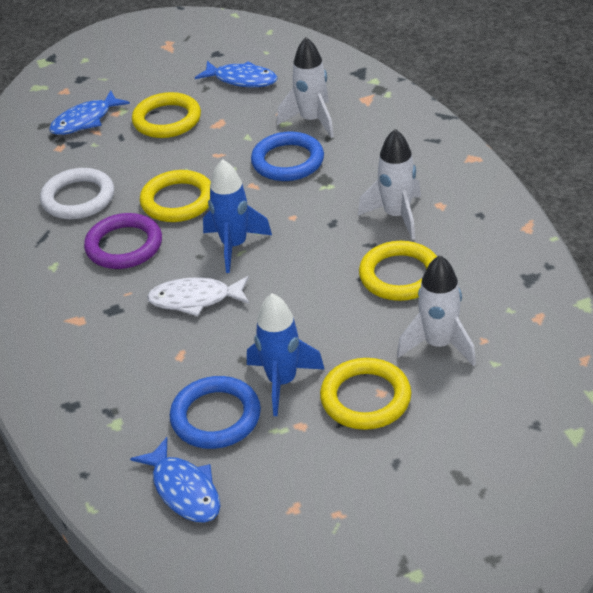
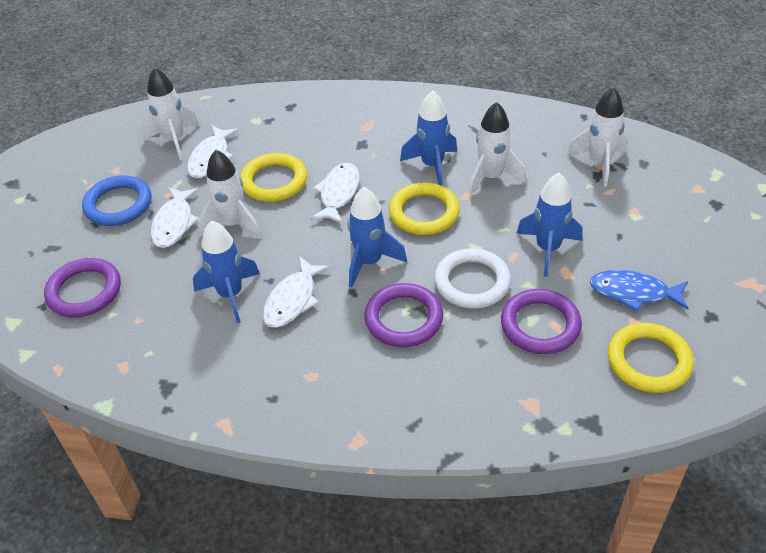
blue fish: [49,90,130,135] [130,437,221,523] [195,61,277,87] = 3 -> [590,270,689,312] = 1
blue ring: [170,376,261,449] [251,132,324,181] = 2 -> [82,175,151,226] = 1
blue rocket: [203,159,272,273] [247,293,324,416] = 2 -> [193,220,260,323] [348,187,407,288] [400,90,457,186] [516,173,583,277] = 4
purple ring: [84,213,162,269] = 1 -> [44,258,121,318] [365,283,443,347] [501,289,582,354] = 3
white fish: [147,276,249,316] = 1 -> [151,187,199,248] [187,125,239,178] [263,256,330,328] [311,163,360,224] = 4
white rocket: [277,37,334,138] [358,129,421,240] [397,255,476,366] = 3 -> [142,67,199,160] [198,150,261,239] [468,102,526,196] [567,87,628,187] = 4
yellow ring: [132,92,201,138] [140,170,211,222] [320,358,411,430] [359,241,437,301] = 4 -> [240,153,307,202] [389,182,460,235] [608,323,693,393] = 3

